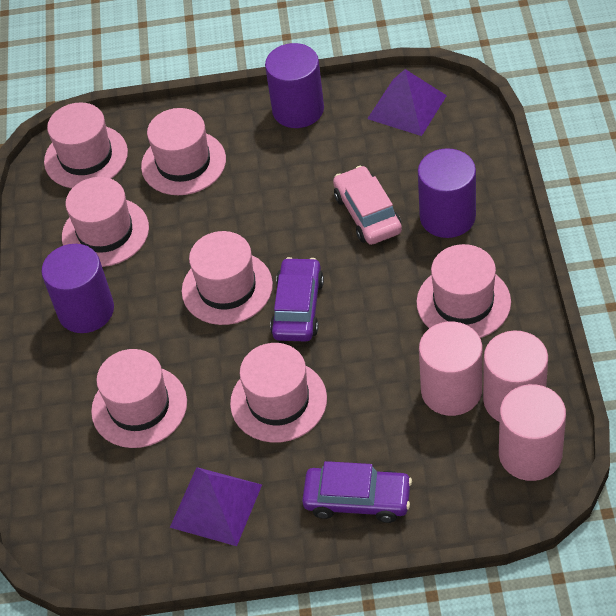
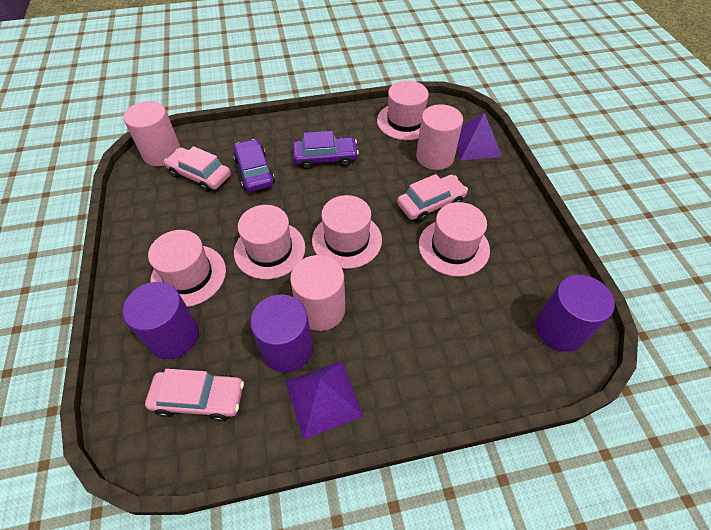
pink car: [333,166,402,245] = 1 -> [145,369,244,422] [164,146,231,192] [397,174,468,222] = 3
pink hat: [44,102,128,188] [62,177,149,267] [91,349,187,448] [141,108,226,195] [182,231,273,325] [230,343,327,443] [416,244,511,338] = 7 -> [148,230,226,307] [234,205,305,279] [312,195,382,269] [377,81,429,140] [419,202,490,277] = 5

